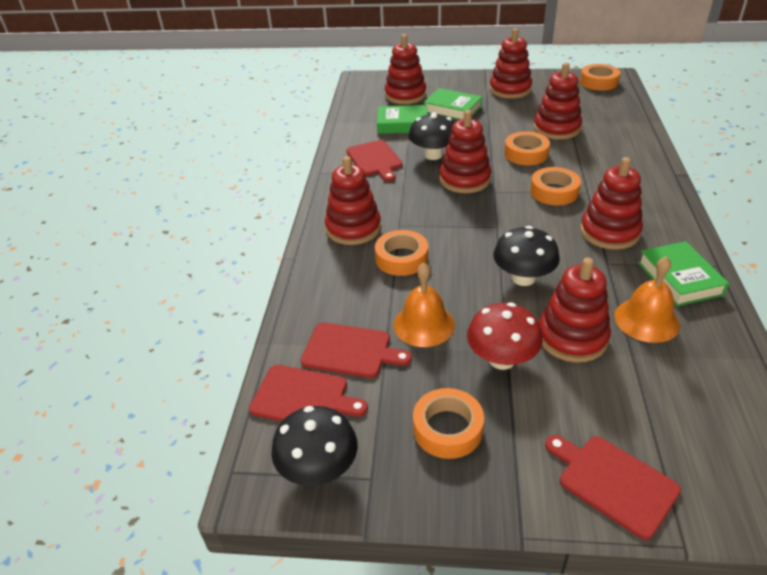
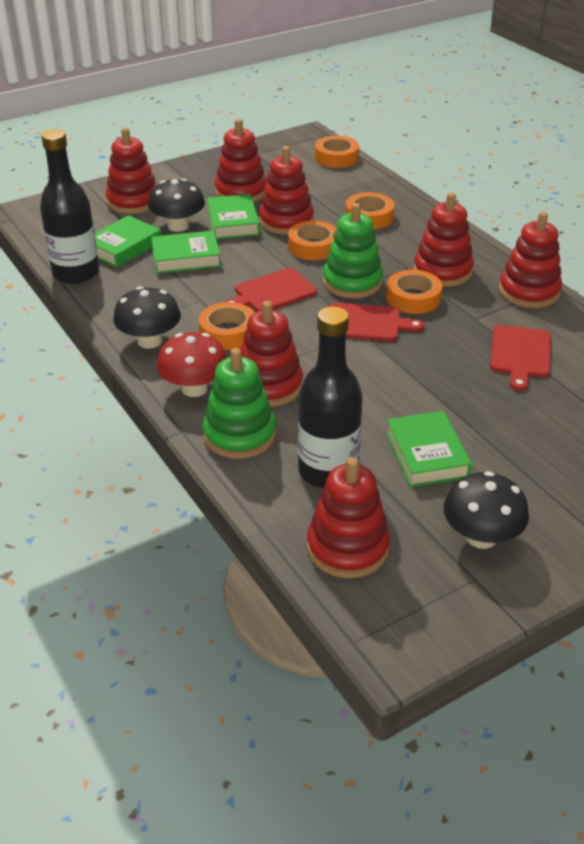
black bottle: none = 0 -> [40,130,99,284] [298,307,363,488] = 2
green book: [377,105,427,134] [423,88,482,120] [638,241,729,307] = 3 -> [95,215,161,268] [151,230,221,274] [207,194,260,239] [386,411,472,487] = 4
green stacking toy: none = 0 -> [203,348,276,459] [323,203,383,298] = 2
orange bell: [393,262,455,347] [614,256,680,343] = 2 -> none = 0
red cutting board: [249,365,368,421] [301,322,412,378] [347,140,403,182] [545,435,681,540] = 4 -> [224,268,317,312] [328,302,424,341] [490,325,551,391] = 3

